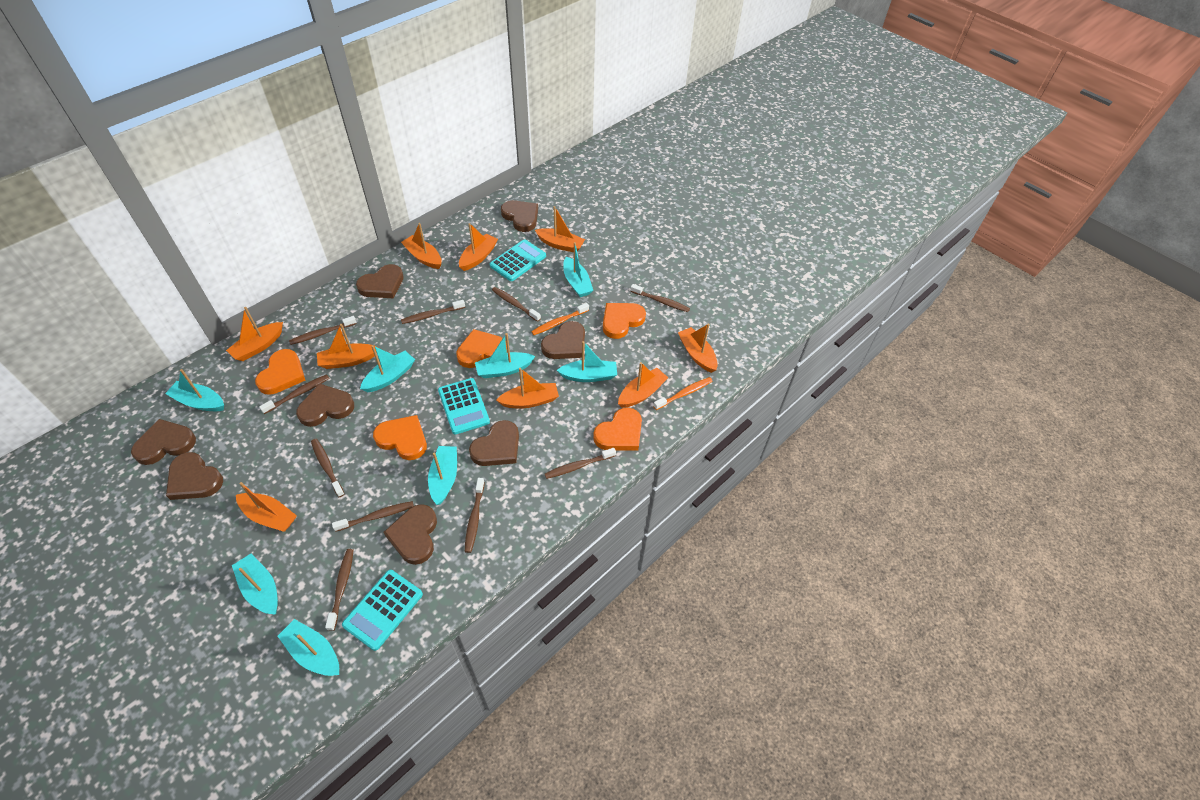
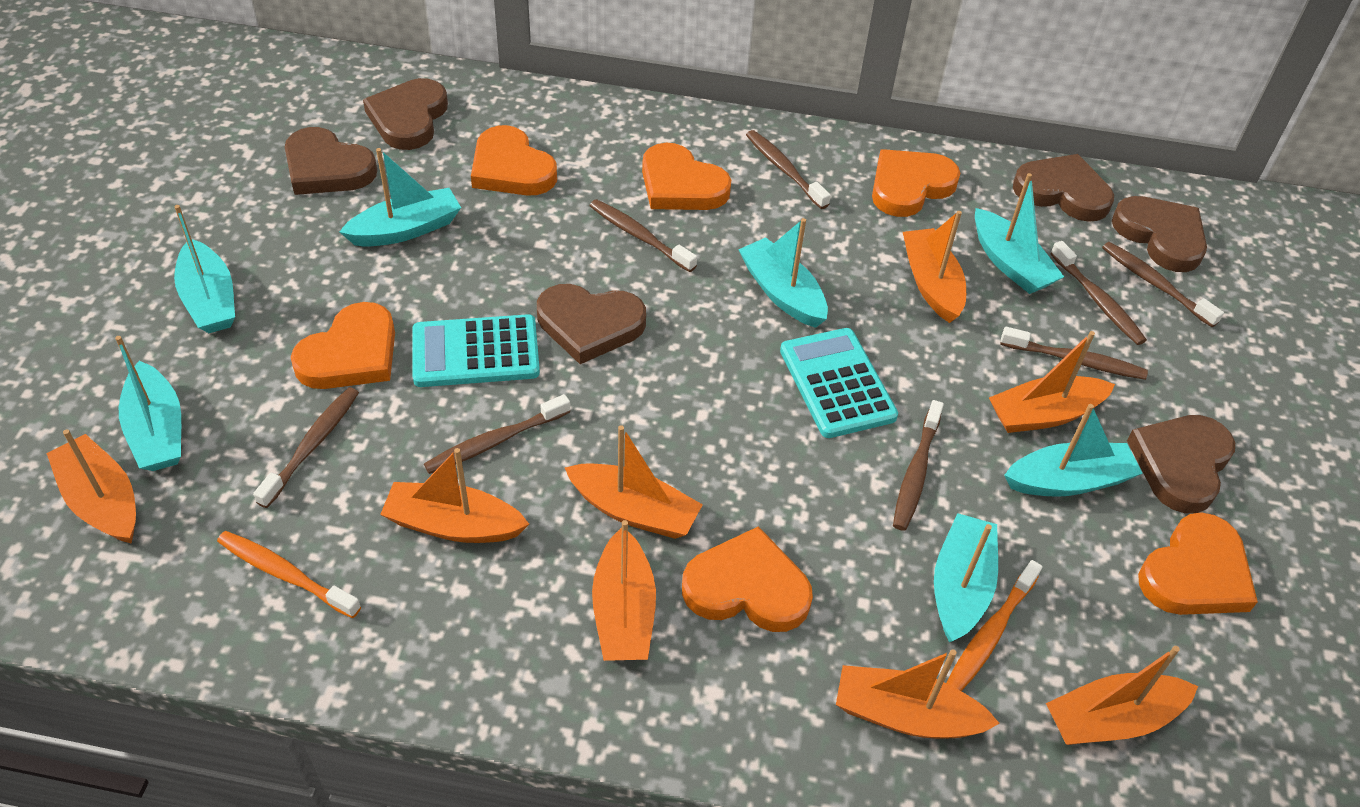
brown heart: [131,419,196,465] [166,452,223,500] [296,384,354,427] [356,264,404,298] [384,504,437,565] [469,420,519,466] [501,200,538,232] [541,321,585,359] = 8 -> [285,127,377,195] [363,78,448,150] [537,284,646,364] [1013,154,1114,222] [1112,196,1207,272] [1127,415,1235,513] = 6
brown toothbrush: [259,374,329,414] [289,316,357,345] [311,439,345,497] [325,549,354,631] [332,501,414,532] [401,300,465,324] [465,478,485,553] [492,287,541,322] [545,448,616,479] [631,284,690,312] = 10 -> [253,387,359,508] [424,394,570,474] [589,199,697,272] [746,130,831,209] [893,400,944,531] [1000,327,1148,380] [1050,241,1147,345] [1102,242,1224,327] = 8
orange boat: [226,307,283,361] [236,482,297,532] [317,324,379,369] [401,223,442,269] [459,223,498,271] [496,368,559,408] [535,206,585,252] [618,362,668,408] [678,324,718,373] = 9 -> [46,429,136,544] [380,448,529,543] [565,425,703,539] [592,520,656,661] [836,649,1000,738] [903,211,966,323] [989,331,1115,433] [1046,646,1198,745] = 8
orange heart: [255,349,306,395] [373,415,427,460] [456,329,507,368] [593,408,642,451] [603,303,646,339] = 5 -> [291,302,395,389] [471,125,557,196] [642,143,731,210] [682,526,813,632] [872,149,961,217] [1138,512,1258,615] = 6
turquoise boat: [165,369,224,411] [232,554,278,615] [278,619,339,676] [360,345,415,392] [428,446,457,505] [475,333,535,378] [557,341,617,382] [563,242,593,297] = 8 -> [115,336,181,471] [174,205,235,333] [340,148,461,247] [738,218,828,328] [934,513,998,642] [975,173,1064,294] [1004,404,1143,497] = 7
turquoise calculator: [342,570,423,651] [438,378,490,434] [490,239,546,281] = 3 -> [412,314,540,387] [780,328,898,438] = 2

